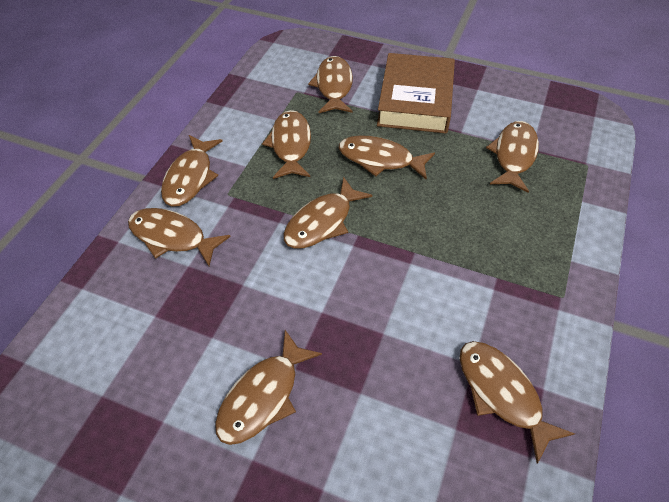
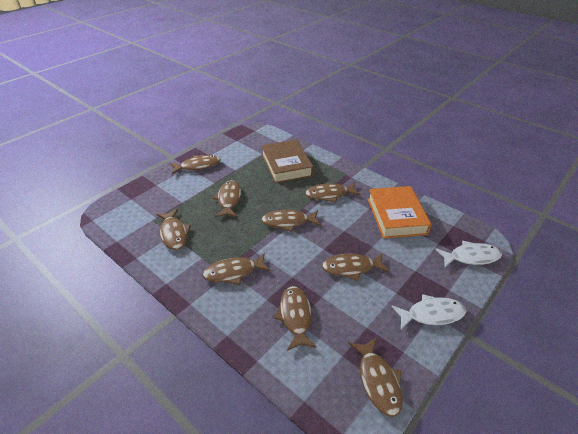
orange book: none = 0 -> [368,186,431,239] = 1
white fish: none = 0 -> [391,294,466,329] [435,241,502,267] = 2

